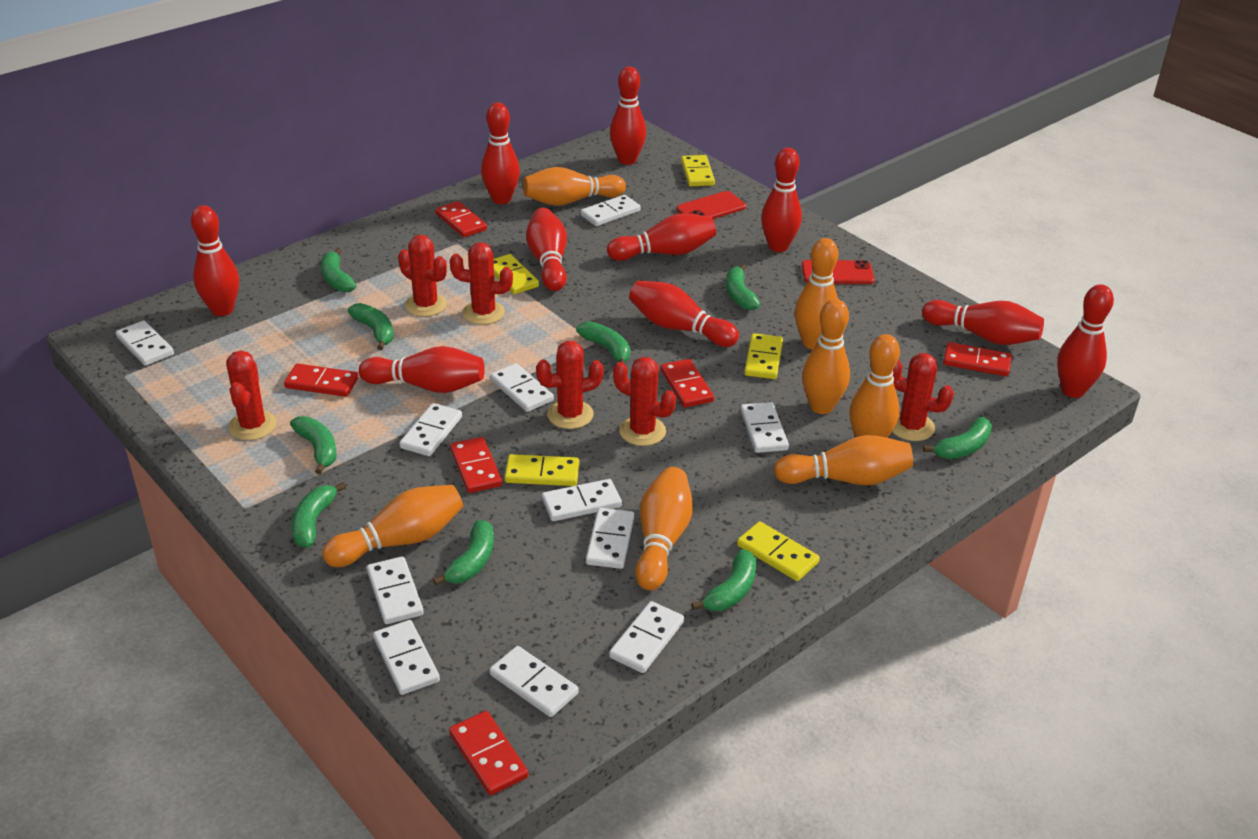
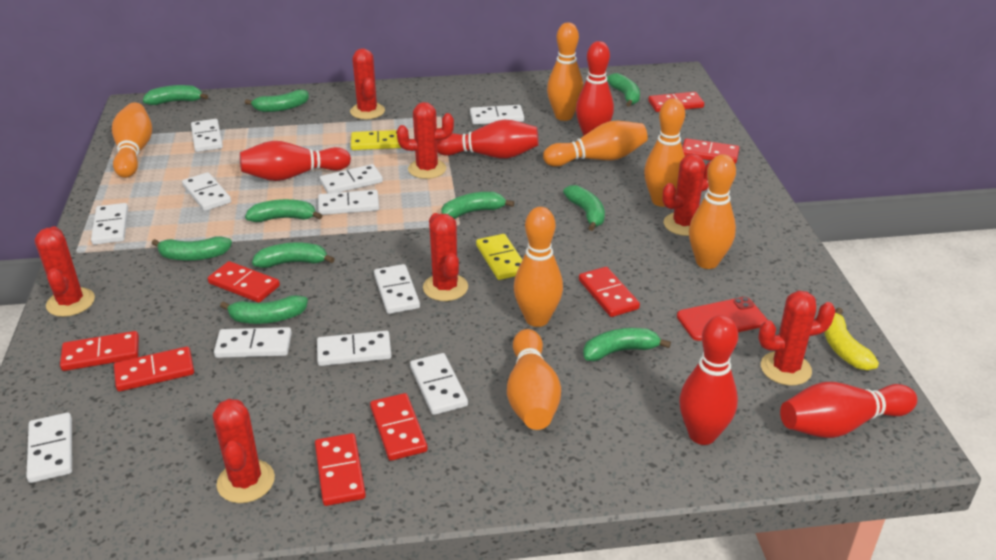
green banana: [290,416,337,474] [291,482,346,548] [321,248,357,292] [348,303,394,350] [433,520,494,585] [576,321,630,364] [691,549,756,611] [726,264,760,310] [923,417,992,459] = 9 -> [143,85,208,105] [152,237,232,261] [220,295,308,324] [245,90,309,112] [245,199,322,222] [252,242,335,268] [441,192,514,219] [563,185,605,231] [583,328,671,361] [607,73,640,107] = 10
red bowling pin: [191,205,239,316] [359,346,485,393] [481,103,520,204] [526,208,567,291] [607,213,716,261] [610,67,646,165] [629,281,739,347] [761,148,802,252] [922,300,1044,345] [1057,284,1114,398] = 10 -> [240,141,351,181] [437,120,539,159] [576,41,614,136] [680,315,738,445] [780,382,917,438] = 5
red cactus: [226,351,277,440] [398,235,447,317] [450,242,513,325] [536,341,604,429] [613,357,676,446] [892,353,954,441] = 6 -> [35,226,95,317] [213,399,275,503] [350,48,385,119] [397,102,454,179] [423,213,468,301] [663,154,711,236] [758,290,836,386] = 7
red domino: [284,363,358,397] [435,201,487,237] [449,711,528,795] [450,437,502,493] [661,359,714,408] [943,342,1012,376] = 6 -> [60,331,139,371] [114,347,194,391] [208,261,280,303] [315,433,366,506] [370,393,428,461] [579,267,640,317] [648,92,704,112] [682,138,739,164] = 8
red phone: [677,191,746,219] [801,260,875,284] = 2 -> [677,297,767,341] = 1
yellow banana: none = 0 -> [824,308,879,370] = 1
yellow domino: [494,254,539,294] [505,454,579,486] [681,155,715,186] [737,521,820,581] [744,333,783,379] = 5 -> [351,130,401,150] [476,234,522,280] = 2

